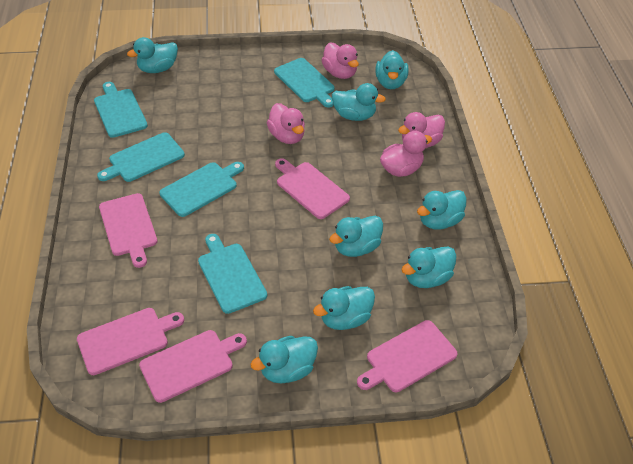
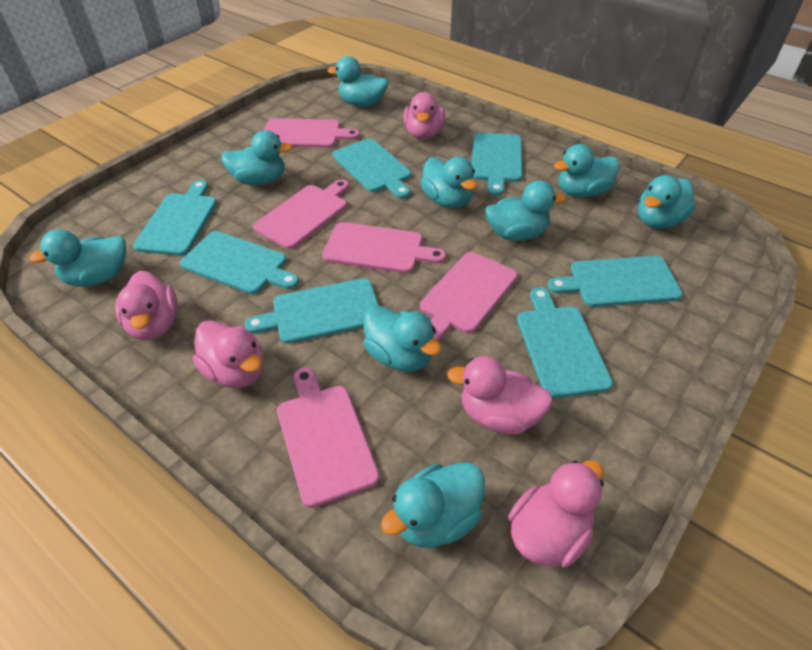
pink duck: [267,103,305,144] [322,42,359,79] [380,131,432,177] [398,112,445,148] = 4 -> [115,271,178,340] [193,320,264,388] [403,92,445,139] [447,356,553,434] [508,460,604,567] = 5
turquoise cutting board: [94,82,148,138] [97,132,185,182] [159,162,244,217] [198,234,267,314] [274,58,335,108] = 5 -> [133,180,217,256] [180,231,299,294] [245,278,379,344] [332,139,411,198] [472,133,522,196] [517,287,613,398] [548,256,683,307] = 7
turquoise duck: [127,37,178,73] [250,336,318,383] [313,286,375,330] [329,216,383,257] [332,83,386,121] [375,50,409,89] [401,246,456,288] [417,190,467,230] = 8 -> [29,229,126,287] [221,130,293,186] [328,56,388,107] [364,305,442,372] [381,463,485,547] [420,157,477,208] [485,180,566,241] [554,144,620,198] [638,175,696,229] = 9

